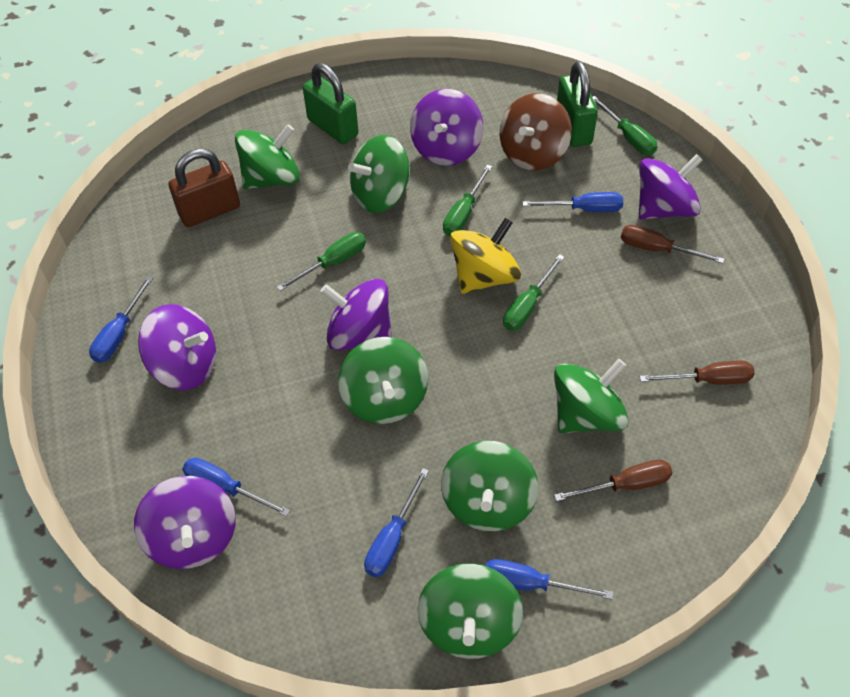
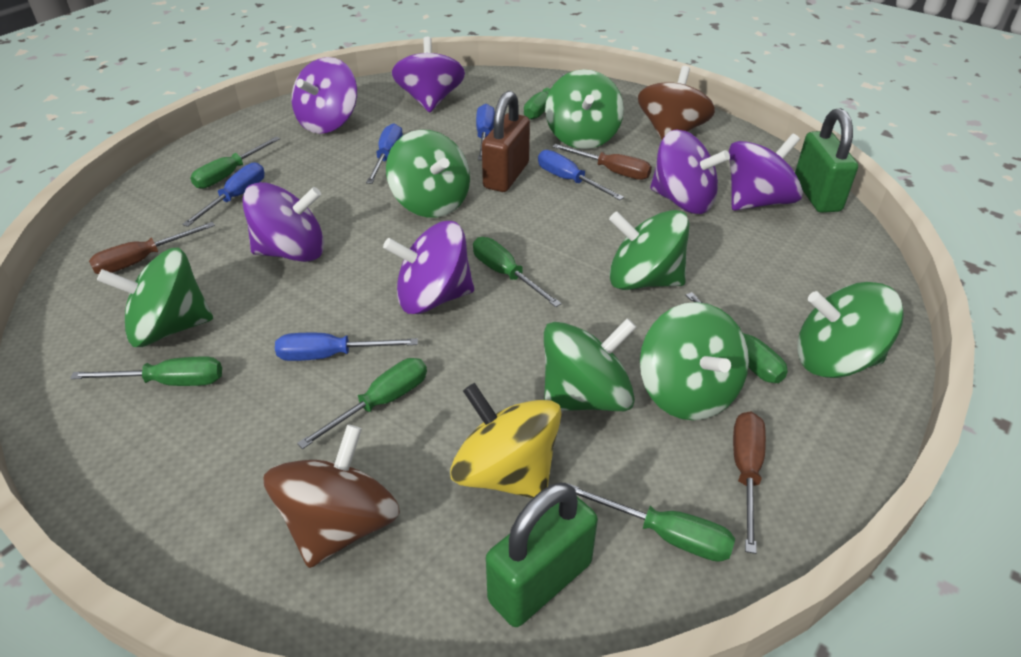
brown spinning top: [500,93,572,171] = 1 -> [263,424,400,568] [638,66,715,140] = 2
green screwdriver: [277,232,366,291] [443,165,492,236] [503,254,564,331] [592,96,657,155] = 4 -> [70,357,222,386] [190,137,280,189] [297,358,427,449] [473,237,562,307] [524,74,565,120] [567,483,735,562] [686,292,788,383] = 7
green spinning top: [235,124,300,189] [338,337,428,424] [348,135,409,213] [418,563,523,659] [441,441,538,532] [554,359,628,433] = 6 -> [97,247,213,347] [386,130,470,218] [544,318,637,411] [545,69,624,149] [609,210,689,290] [640,302,749,420] [797,282,904,378] = 7
purple spinning top: [134,476,236,569] [138,304,216,390] [320,279,392,351] [410,89,484,166] [639,154,703,220] = 5 -> [243,182,324,262] [292,57,357,134] [383,221,474,314] [392,37,465,112] [650,130,730,214] [729,133,803,211] = 6

